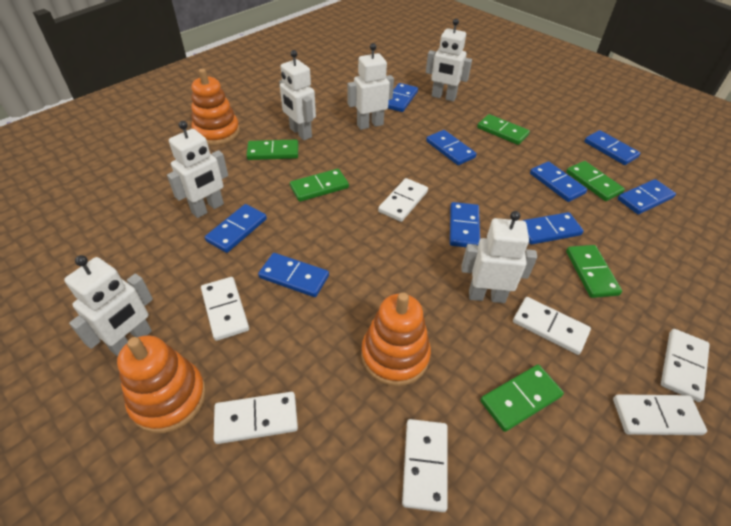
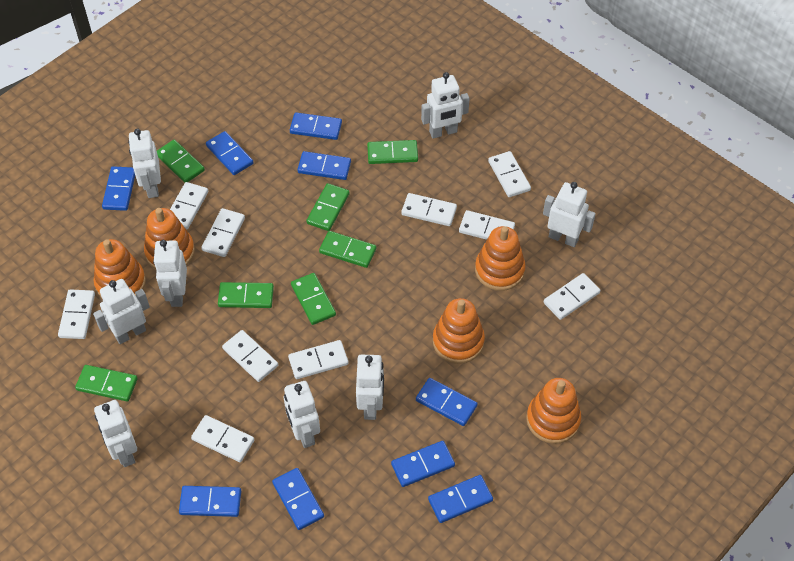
green domino: [246,139,298,160] [290,169,349,202] [477,114,530,145] [480,365,564,432] [566,161,625,201] [566,245,622,298] = 6 -> [75,365,138,401] [157,140,205,183] [218,282,274,308] [291,273,336,325] [306,183,350,231] [319,231,376,268] [367,140,418,164] = 7
orange stacking toy: [117,335,206,433] [191,69,240,145] [361,292,431,386] = 3 -> [94,239,146,298] [144,208,195,269] [433,298,485,364] [475,226,526,291] [526,378,581,444] = 5
white domino: [201,277,249,341] [214,392,298,444] [378,178,428,222] [402,419,448,512] [513,297,591,355] [613,394,707,435] [661,329,710,402] = 7 -> [58,289,95,339] [170,182,208,230] [191,415,254,462] [201,208,245,257] [222,330,278,382] [288,340,348,379] [401,193,457,226] [459,210,515,240] [488,151,531,197] [544,273,600,320] = 10
white robot: [64,255,153,357] [167,121,228,218] [279,50,316,140] [348,43,394,130] [426,18,472,102] [461,211,537,303] = 6 -> [93,279,150,344] [94,400,137,467] [128,129,161,198] [153,240,187,307] [284,381,320,448] [356,355,384,420] [421,72,470,139] [543,182,596,247] = 8

